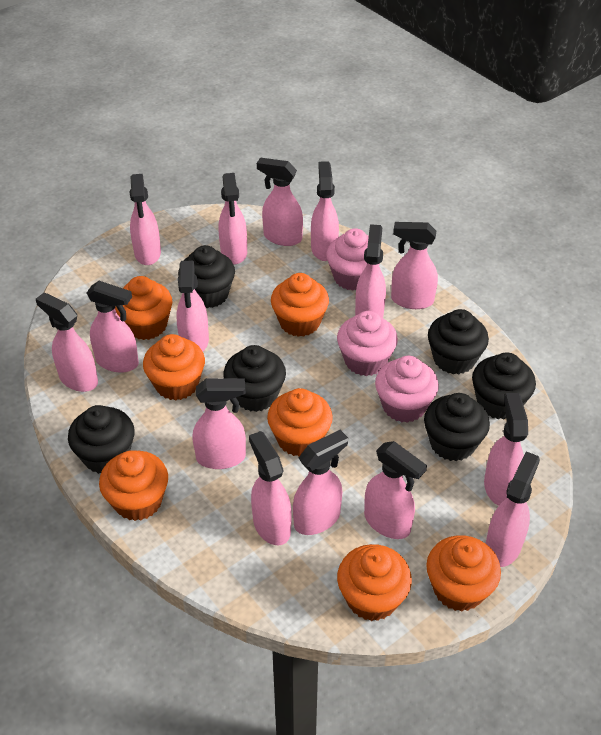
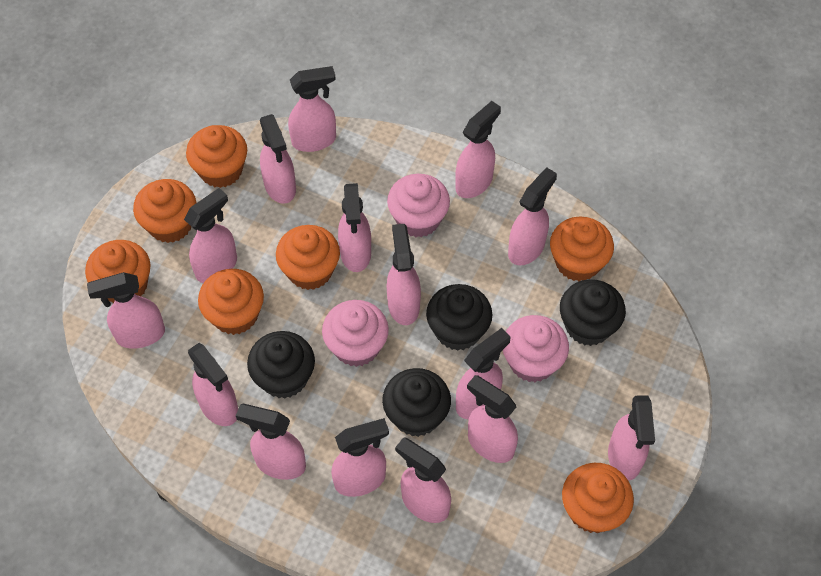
black cupcake: [68,405,135,474] [178,245,235,308] [223,345,286,412] [424,393,490,461] [428,309,489,375] [472,352,536,419] = 6 -> [247,331,315,399] [382,368,451,437] [426,284,492,351] [560,279,626,346] = 4

